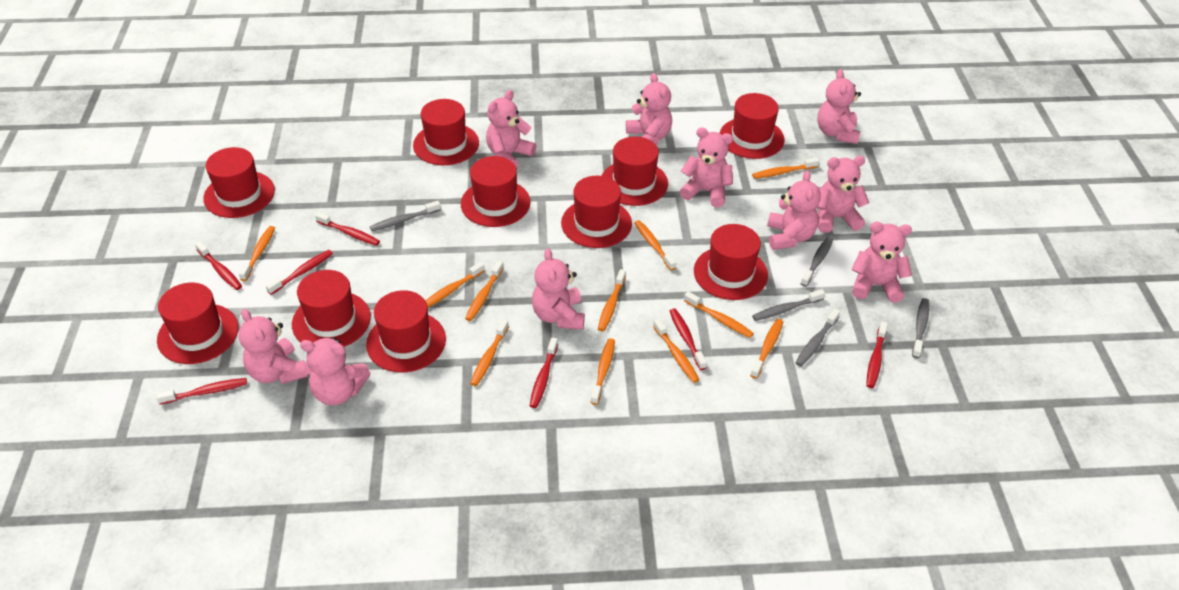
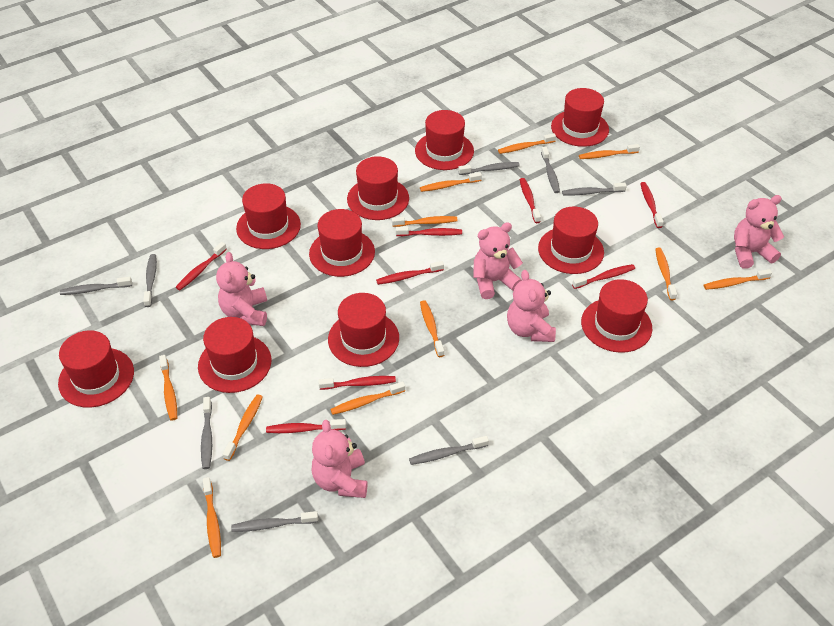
grey toothbrush: [370,201,441,231] [752,289,825,321] [795,309,840,367] [800,236,833,287] [912,298,929,358] = 5 -> [60,277,132,295] [143,254,157,307] [201,397,212,469] [231,511,318,532] [409,436,489,465] [458,162,520,175] [541,147,560,193] [562,183,627,196] = 8
pink teddy bear: [239,309,308,384] [300,337,371,405] [486,90,536,168] [532,248,585,330] [626,73,672,145] [680,128,733,207] [767,171,821,250] [817,69,861,144] [817,156,869,233] [851,222,912,303] = 10 -> [216,252,267,326] [311,420,368,498] [473,222,523,299] [507,270,556,342] [734,195,784,269] = 5
red toothbrush: [156,378,247,405] [195,241,242,290] [266,250,333,295] [315,212,380,246] [530,337,558,408] [670,308,707,370] [866,321,888,388] = 7 -> [176,242,227,290] [266,419,346,433] [318,376,396,390] [376,261,444,285] [396,226,462,236] [520,178,541,223] [572,264,635,289] [640,182,664,228] = 8

